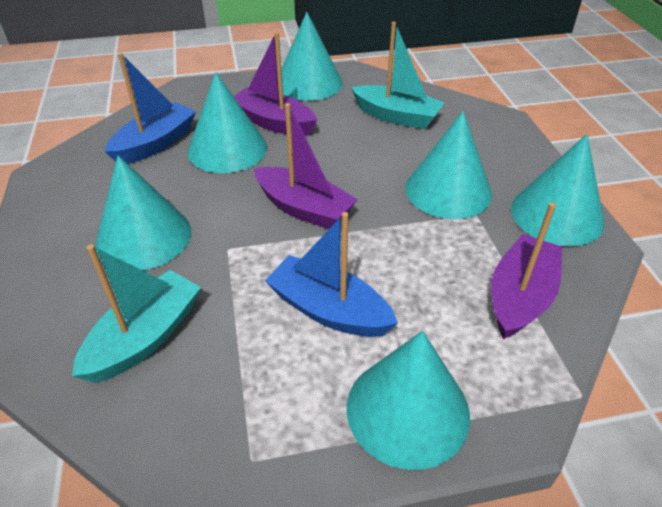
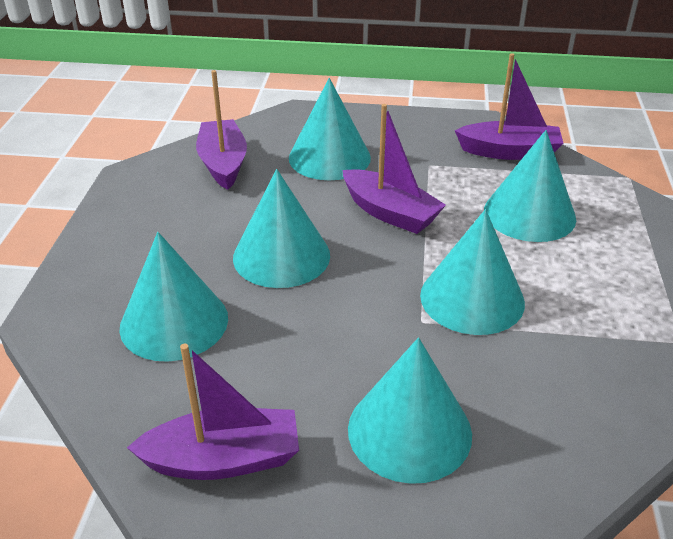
blue boat: [105,53,196,164] [265,212,398,337] = 2 -> none = 0
purple boat: [234,32,317,136] [254,103,358,229] [491,203,562,339] = 3 -> [127,344,299,480] [196,70,247,190] [342,104,446,234] [455,53,564,160] = 4
turquoise boat: [72,244,201,383] [351,22,445,129] = 2 -> none = 0

